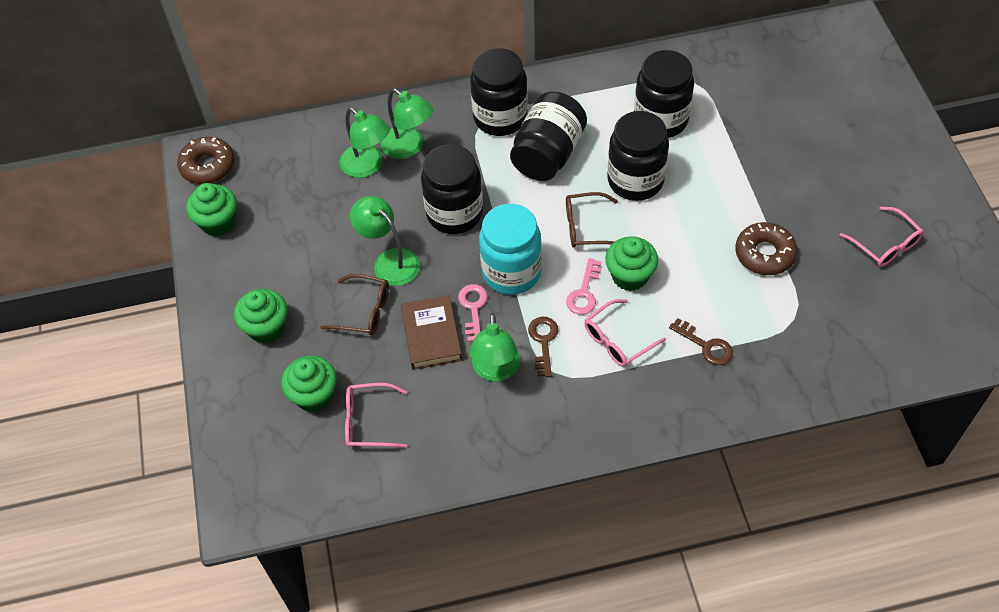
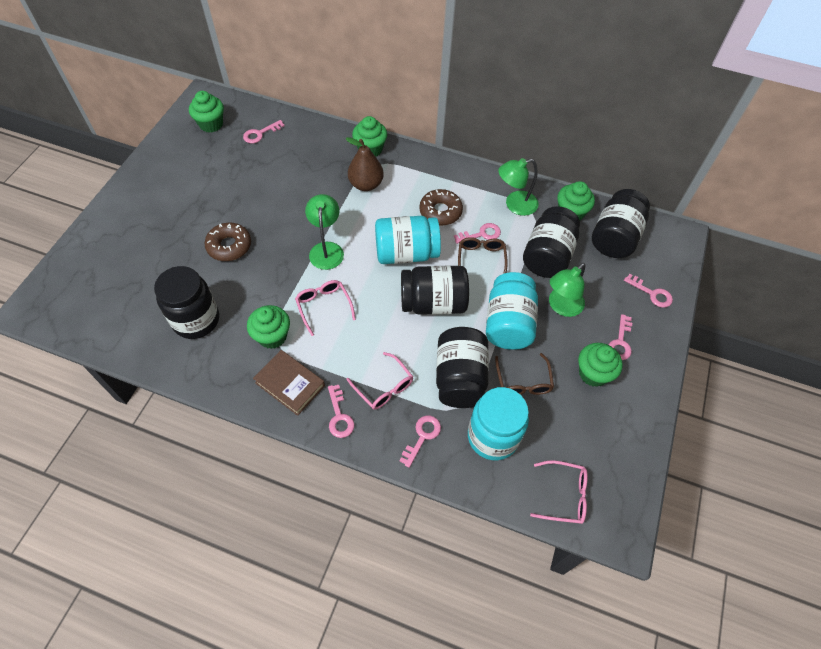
brown key: [528,317,558,377] [669,318,733,365] = 2 -> none = 0
brown pear: none = 0 -> [346,137,384,191] = 1
green cupcake: [186,183,237,236] [234,289,287,344] [281,355,337,412] [605,236,658,291] = 4 -> [189,91,224,132] [247,305,290,349] [352,116,387,157] [557,181,595,221] [578,343,623,387] = 5
green lamp: [339,107,390,178] [350,196,420,286] [380,88,433,159] [469,313,521,381] = 4 -> [305,194,344,270] [498,158,539,216] [549,263,585,317] = 3
pink key: [458,284,488,342] [566,258,601,315] = 2 -> [243,120,285,143] [328,385,354,438] [400,416,441,468] [454,223,501,244] [609,314,632,360] [624,274,673,308] = 6
turquoise jar: [479,204,542,295] = 1 -> [375,216,441,264] [468,387,529,460] [486,272,538,350] = 3

